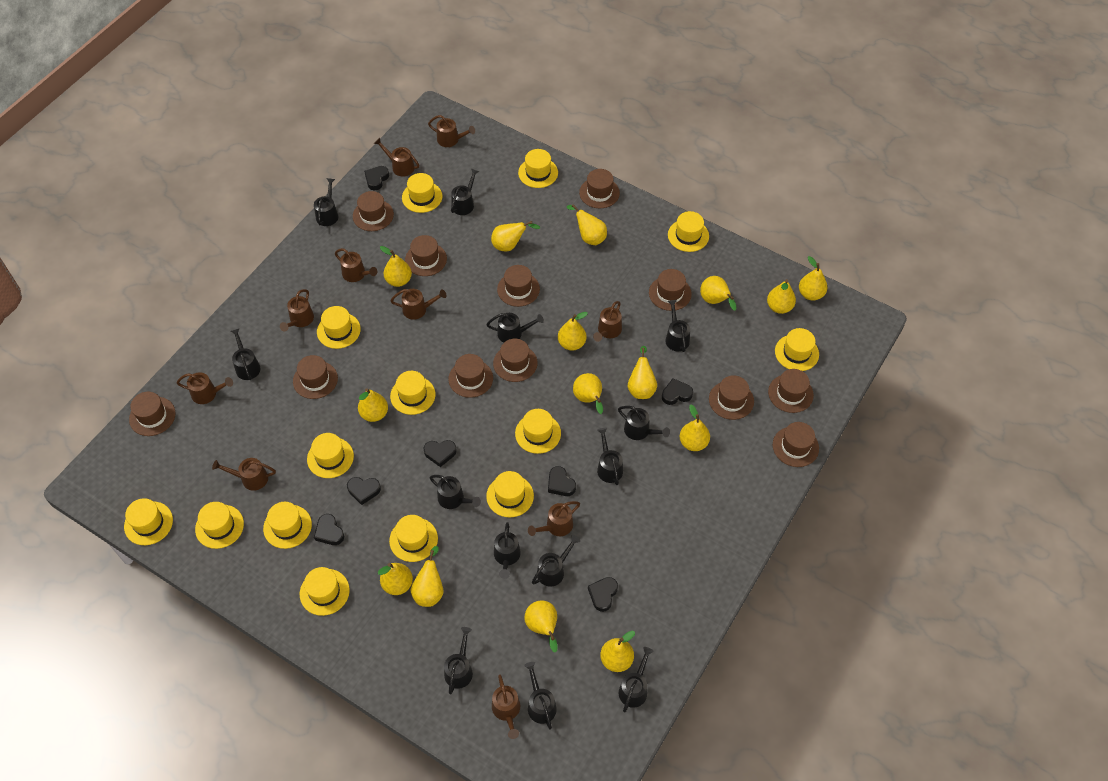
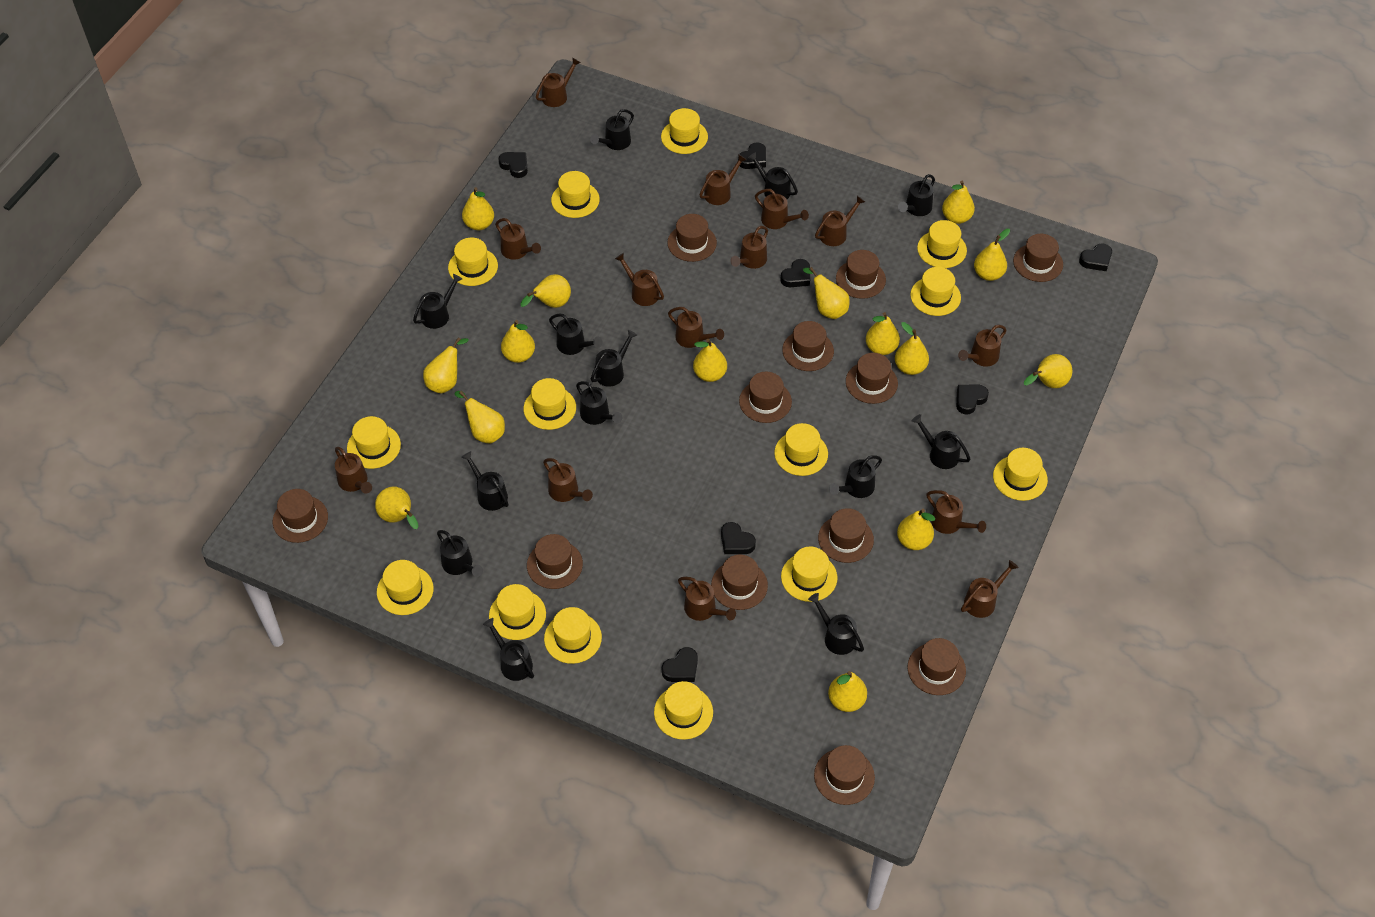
brown watering can: [177,372,233,404] [212,458,276,491] [280,289,314,332] [335,248,377,282] [374,138,419,177] [390,289,447,320] [428,115,475,147] [492,674,520,739] [528,501,580,536] [593,301,622,342] = 10 -> [335,447,372,494] [495,218,541,260] [536,58,581,107] [543,458,593,502] [615,253,664,306] [668,307,724,348] [678,577,736,621] [699,154,747,205] [730,226,768,269] [755,189,809,229] [815,196,865,246] [926,490,986,534] [958,325,1007,367] [961,560,1019,618] = 14

